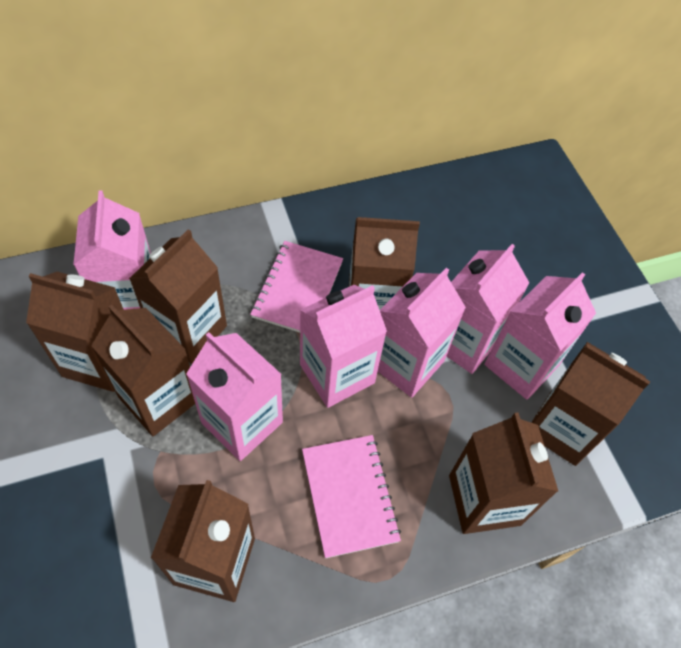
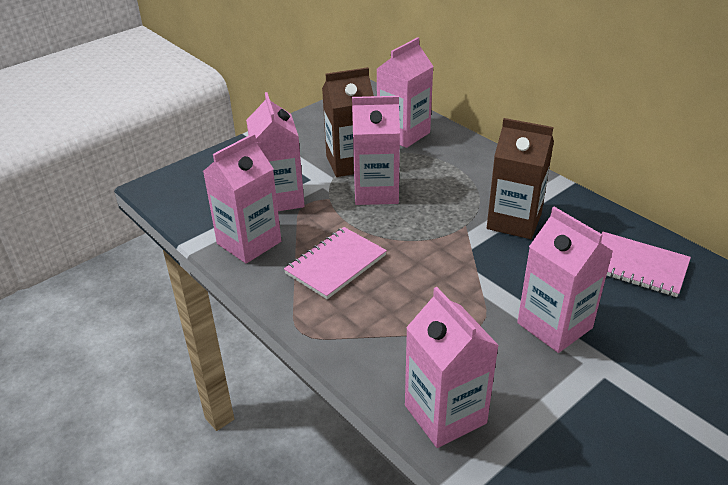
brown carton: [26,272,124,392] [91,305,195,436] [129,229,227,364] [151,480,255,602] [349,217,420,310] [449,413,558,534] [531,342,650,466] = 7 -> [322,67,374,177] [487,118,554,239] = 2

